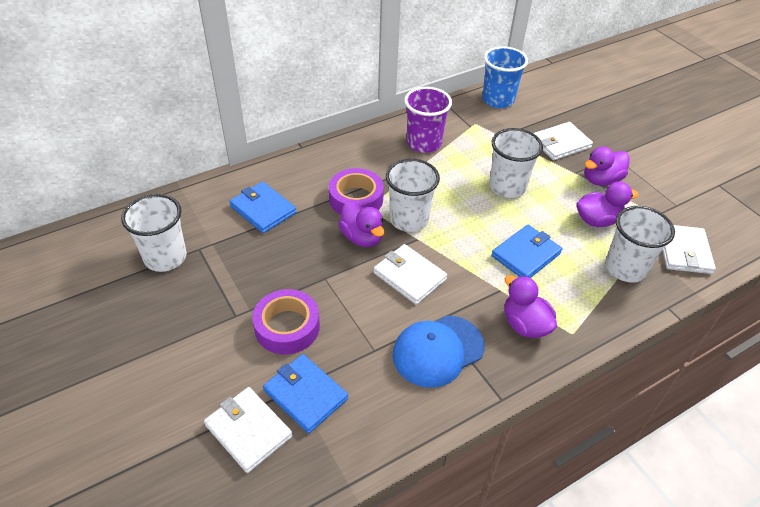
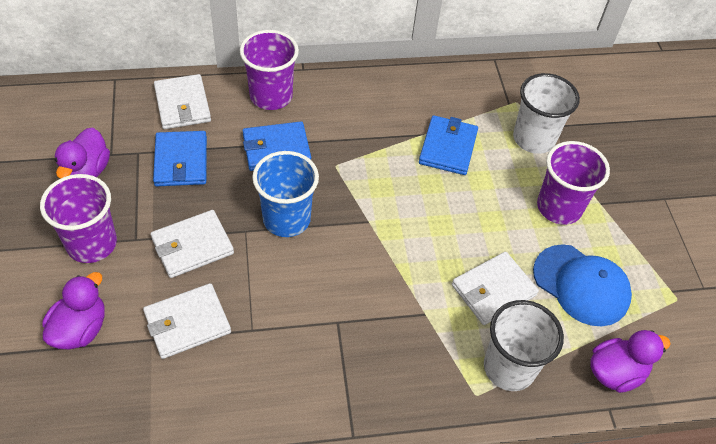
purple cup: [404,87,452,153] = 1 -> [40,174,117,263] [240,30,299,110] [537,141,610,225] = 3
purple duck: [339,201,385,247] [504,275,557,338] [577,181,639,227] [585,146,630,186] = 4 -> [42,272,105,350] [54,127,110,178] [590,330,671,393] = 3
purple tape: [252,289,320,354] [329,168,384,215] = 2 -> none = 0
white cup: [121,194,187,272] [386,159,440,232] [489,128,543,198] [605,206,675,283] = 4 -> [484,300,564,391] [513,73,580,154] = 2

